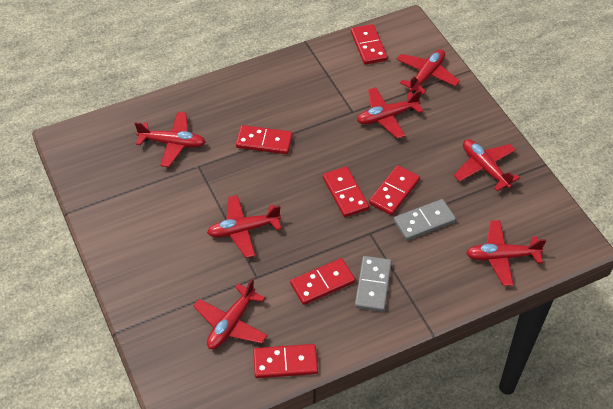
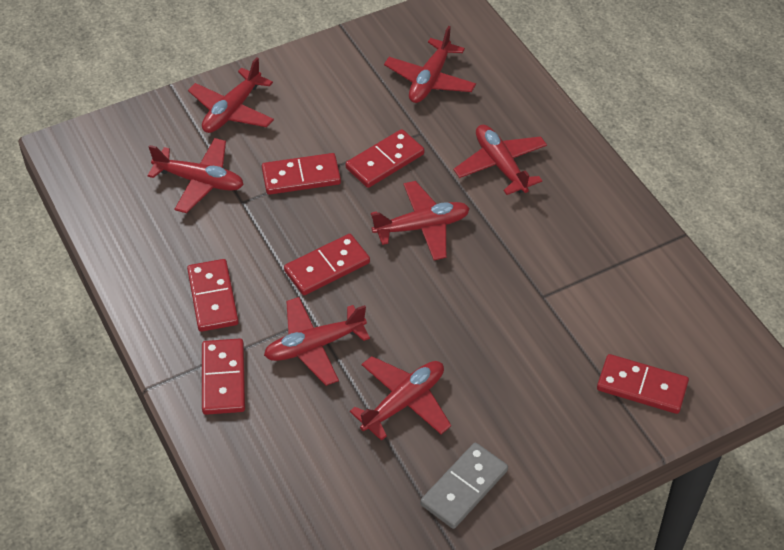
grey domino: [355,256,392,312] [394,199,456,241] = 2 -> [420,443,508,529] = 1

